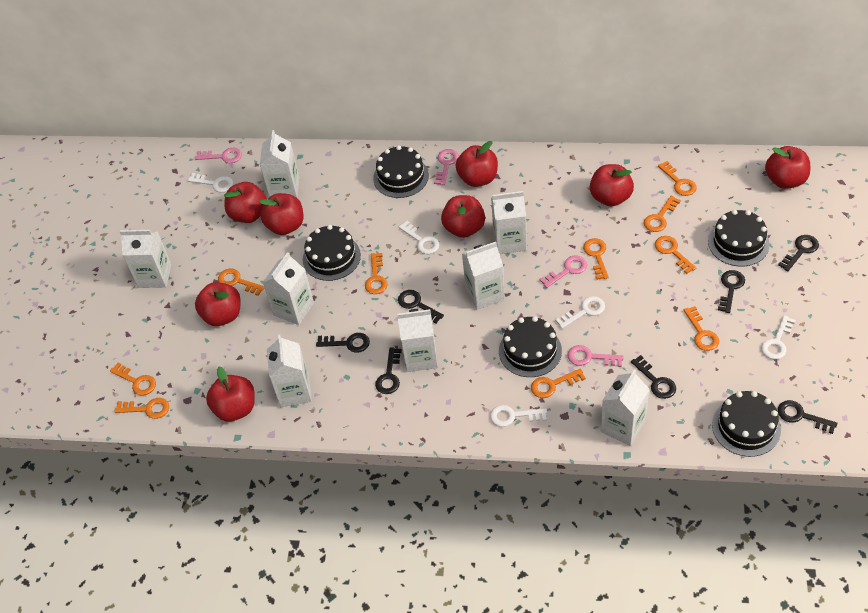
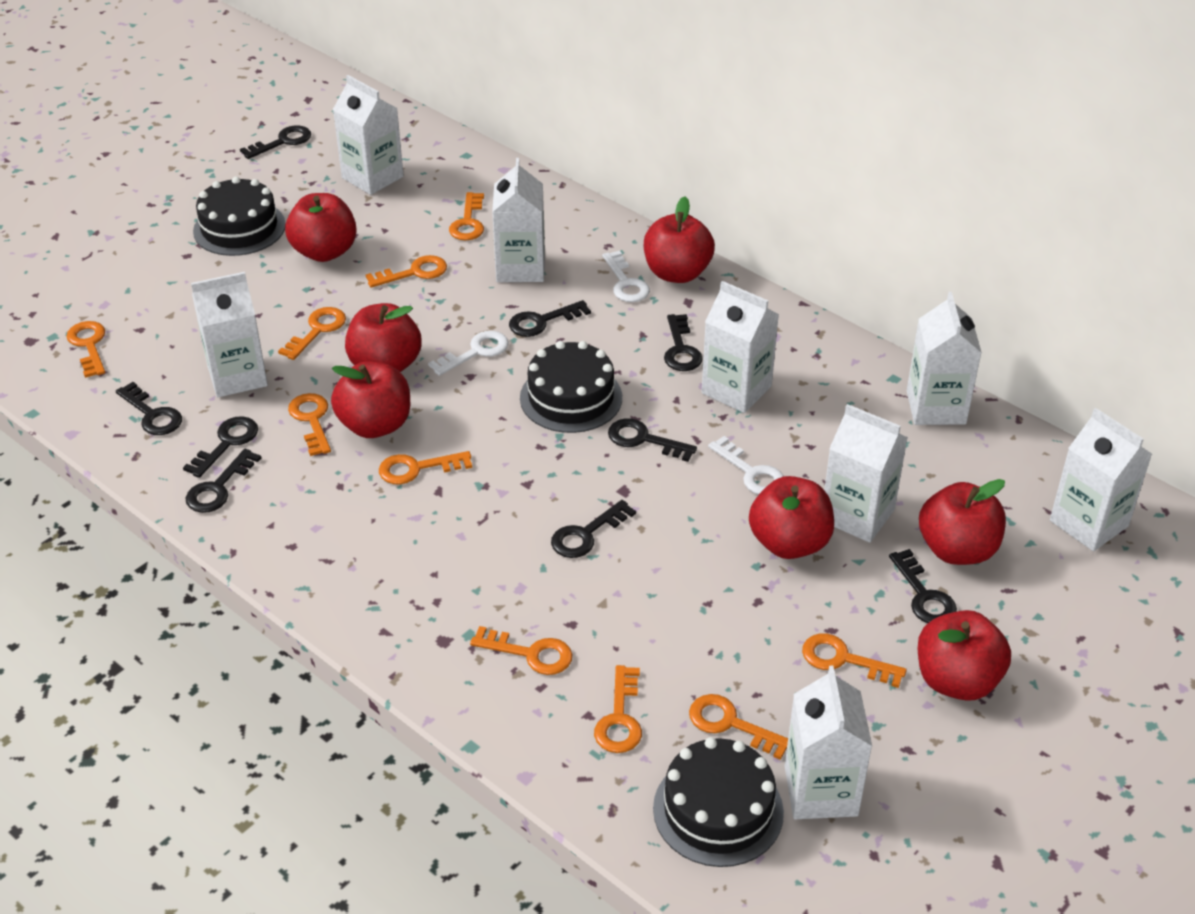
black cake: [303,225,361,281] [373,145,429,198] [499,316,562,377] [708,210,770,266] [712,391,781,457] = 5 -> [193,177,286,256] [520,341,622,433] [653,737,784,867] = 3
black key: [316,333,370,353] [375,348,402,394] [398,290,444,323] [631,355,676,399] [718,270,745,313] [778,235,819,271] [778,400,837,434] = 7 -> [116,382,182,435] [183,416,258,478] [185,449,261,513] [240,125,311,159] [509,300,591,337] [551,500,636,558] [608,418,697,462] [664,314,703,371] [889,549,957,623] = 9
pink key: [195,148,242,163] [434,149,459,185] [540,256,587,288] [567,345,624,367] = 4 -> none = 0
red apple: [195,282,241,326] [206,367,255,422] [224,182,266,223] [259,193,304,235] [441,195,485,238] [456,141,498,187] [590,164,634,207] [765,146,810,189] = 8 -> [285,193,357,262] [331,361,410,438] [345,303,422,372] [644,197,715,283] [749,476,834,559] [918,610,1011,701] [919,479,1006,565] = 7
white key: [188,173,233,193] [399,221,439,254] [490,405,547,427] [555,296,605,329] [761,315,796,360] = 5 -> [428,331,509,376] [602,251,650,302] [708,436,784,495] = 3

